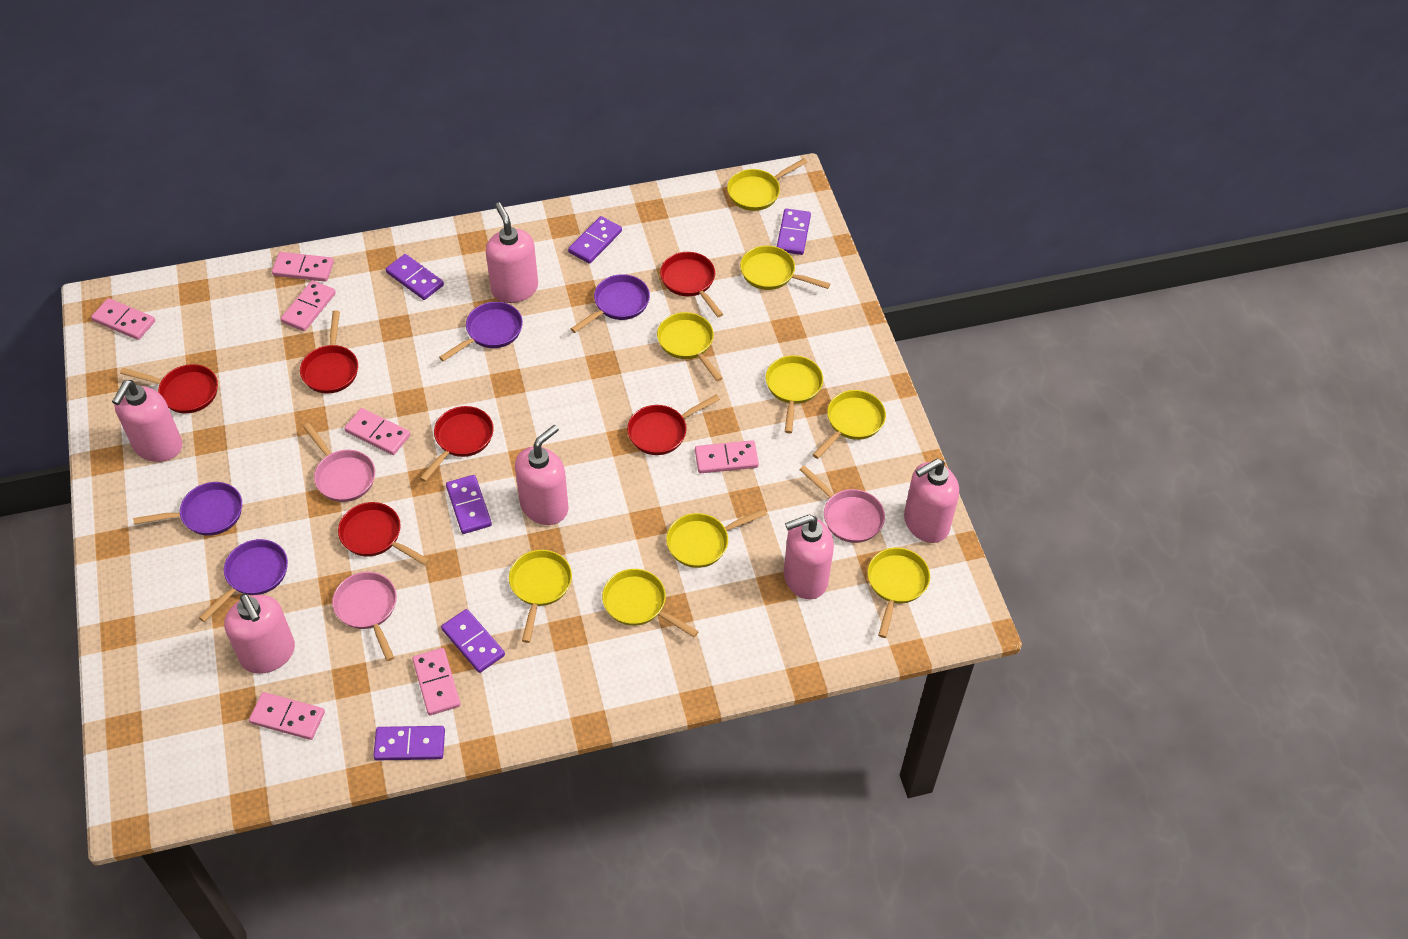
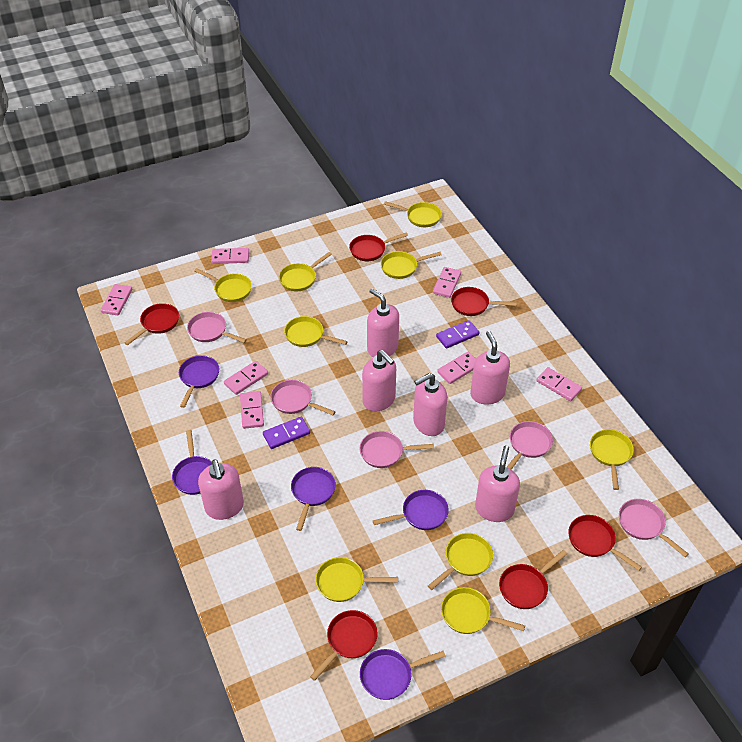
pink pan: [303,423,375,502] [332,572,397,661] [799,465,885,543] = 3 -> [187,312,247,343] [270,380,335,415] [359,431,434,468] [507,421,553,470] [619,499,689,557] = 5
purple domino: [373,726,445,761] [386,254,444,300] [441,609,505,673] [446,475,492,534] [568,216,622,264] [777,208,811,255] = 6 -> [263,417,310,449] [436,320,479,349] = 2
purple pan: [133,482,242,536] [199,539,288,622] [439,302,523,362] [571,274,650,333] = 4 -> [172,430,212,495] [179,355,219,408] [291,467,336,531] [360,649,446,700] [372,490,449,530] = 5

